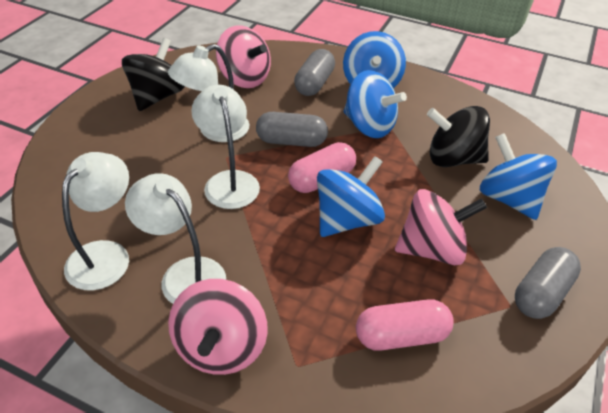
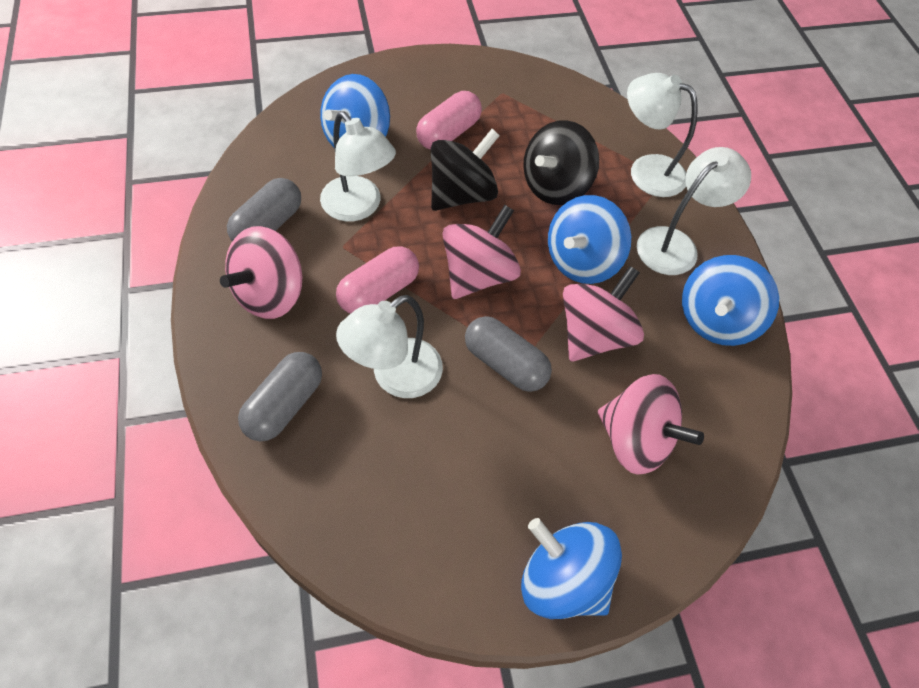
pink spinning top: [168,279,268,375] [216,25,271,88] [395,189,487,265] = 3 -> [220,226,302,319] [442,205,521,299] [563,266,644,362] [598,374,704,475] = 4

